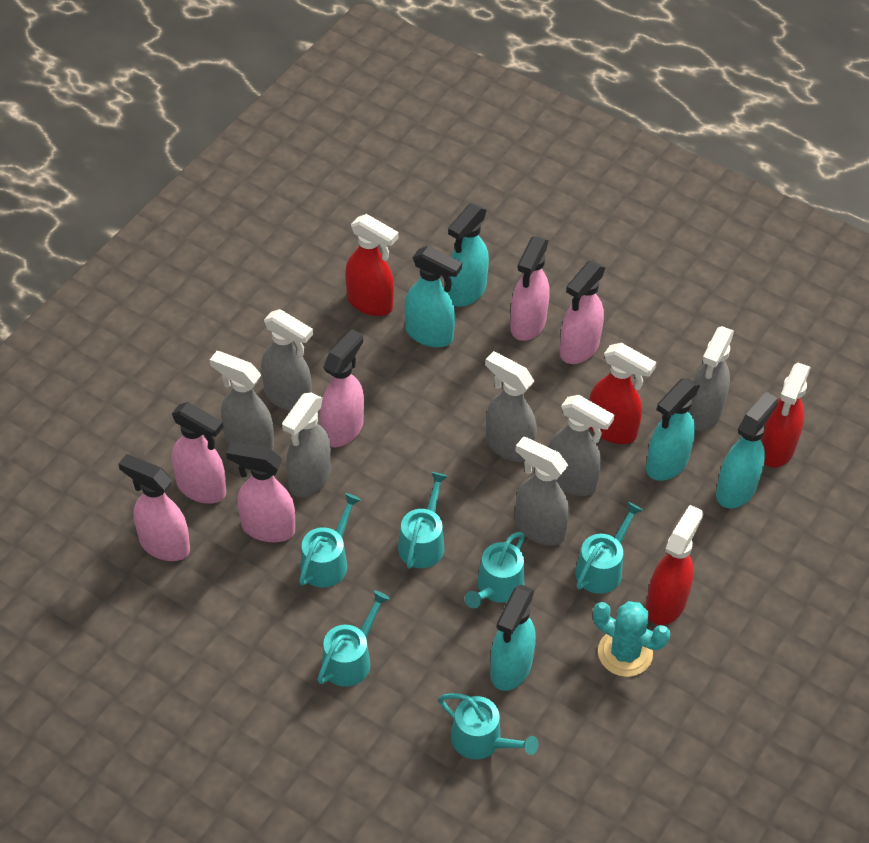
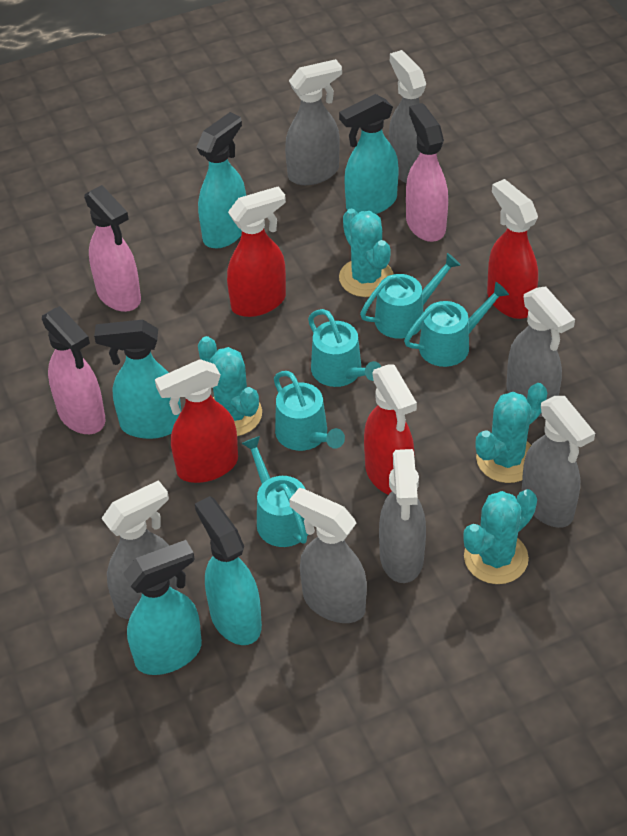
pink spray bottle: [118,454,190,561] [172,402,226,504] [226,442,295,542] [320,329,364,447] [510,236,549,341] [560,261,605,364] = 6 -> [42,306,105,434] [84,185,141,312] [406,103,448,242] = 3
turquoise cactus: [593,601,671,677] = 1 -> [198,336,262,436] [339,209,394,297] [463,489,537,584] [476,383,547,483] = 4
turquoise watering can: [299,493,361,588] [317,590,390,687] [398,472,448,569] [439,693,539,759] [465,532,525,608] [575,502,643,594] = 6 -> [241,436,308,547] [274,371,345,451] [308,309,381,387] [360,253,461,339] [404,282,509,367] = 5

